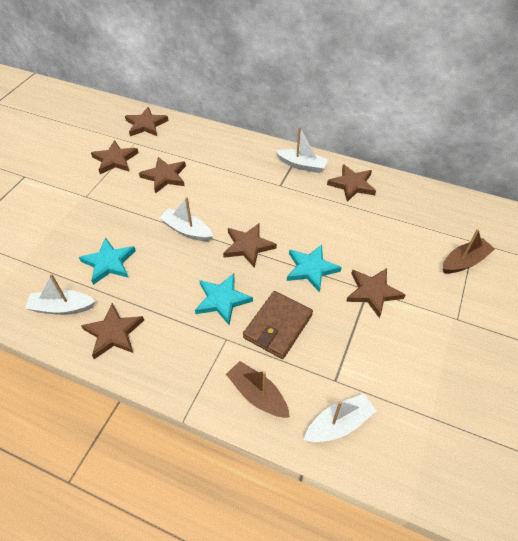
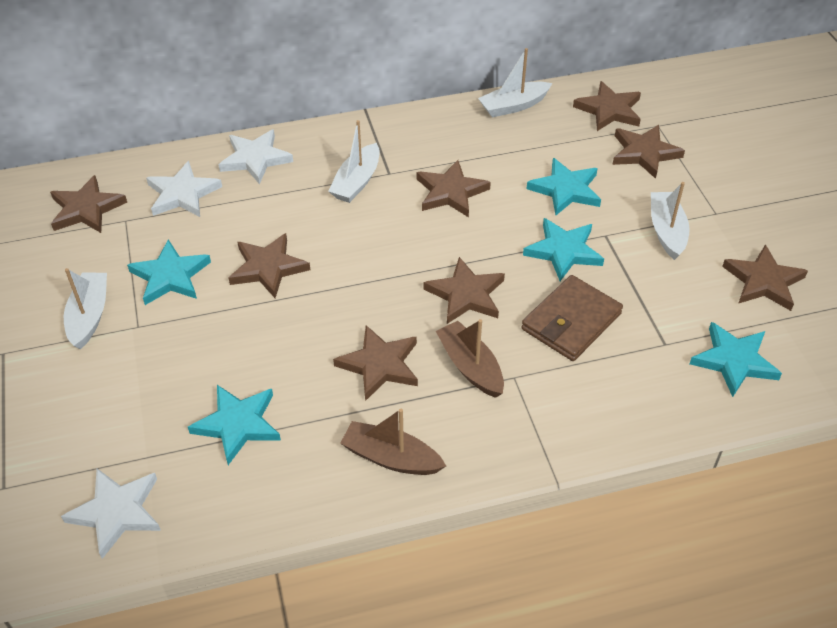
brown star: [81,303,144,359] [91,140,139,174] [125,107,169,136] [139,157,186,194] [223,223,277,268] [327,164,376,202] [346,268,405,318] = 7 -> [50,175,127,233] [229,233,310,298] [333,325,418,401] [417,160,491,217] [423,257,505,324] [573,81,641,131] [612,125,685,179] [722,244,808,311] = 8
turquoise star: [79,237,136,285] [195,273,253,325] [287,245,342,292] = 3 -> [127,240,211,305] [188,385,281,465] [523,218,604,281] [527,158,601,215] [690,322,782,397] = 5
white star: none = 0 -> [61,469,161,559] [146,161,222,217] [219,129,293,185] = 3

